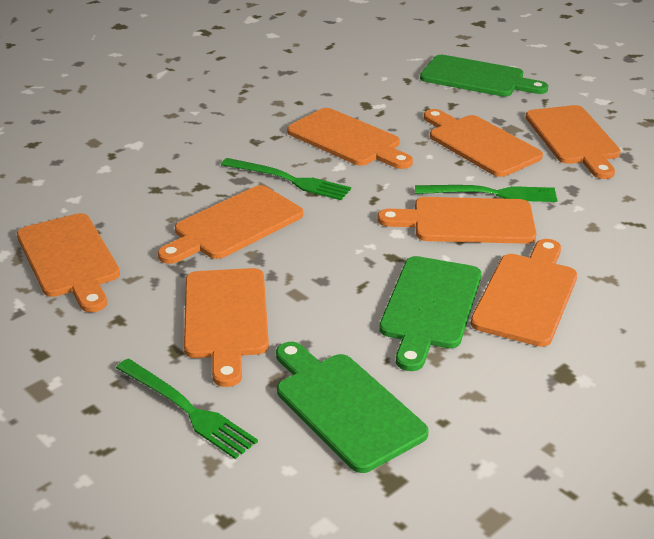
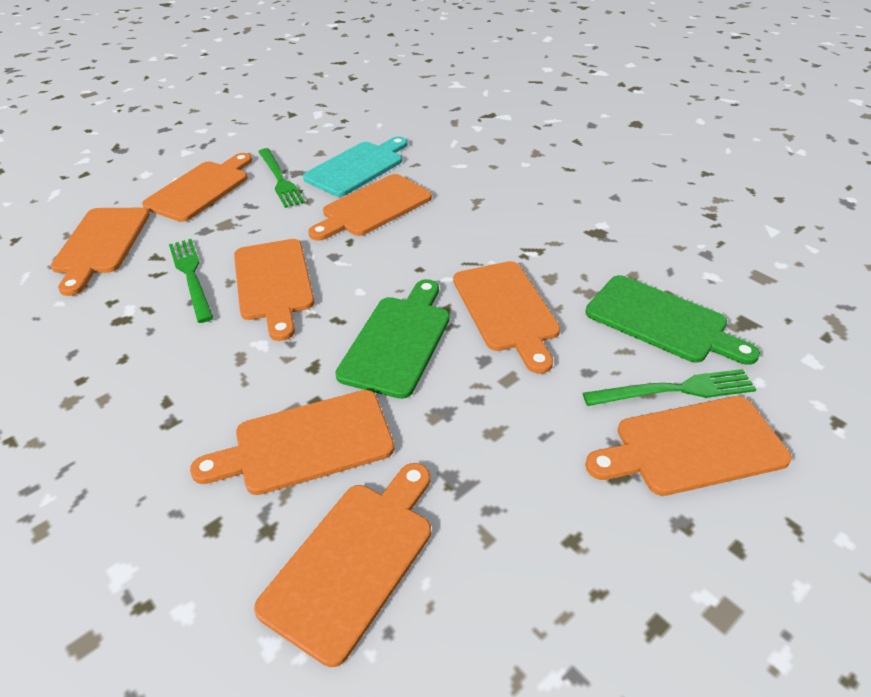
green cutting board: [276,342,428,473] [379,256,481,371] [420,55,548,97] = 3 -> [335,279,450,399] [585,275,760,365] = 2
turquoise cutting board: none = 0 -> [303,137,408,197] = 1

